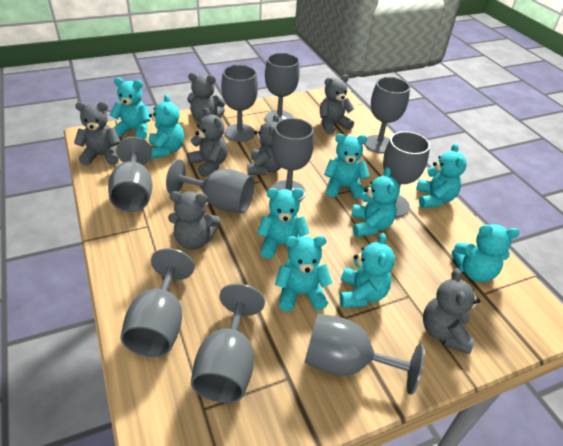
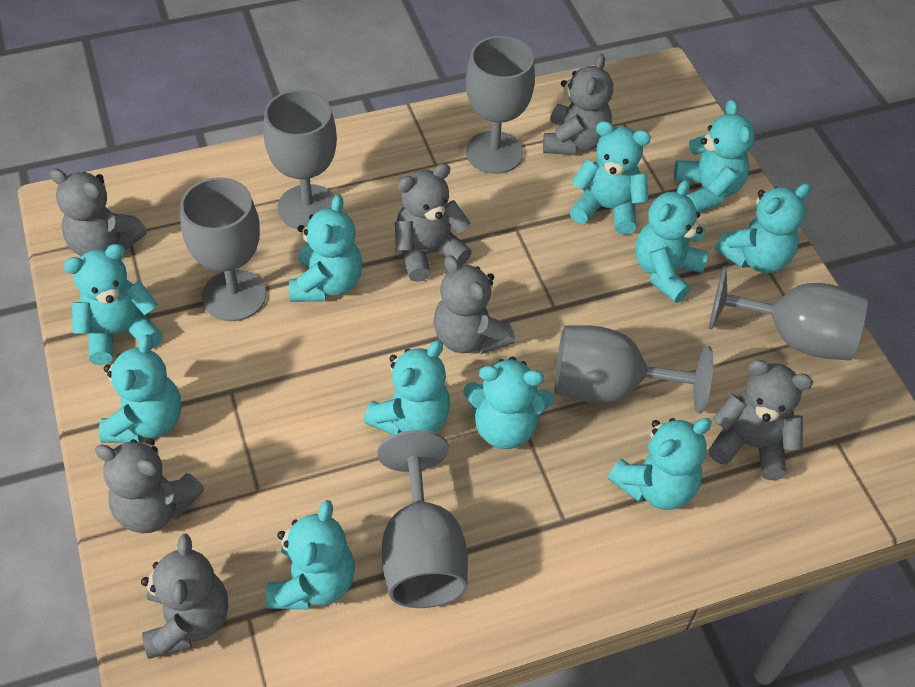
grey goblet: [108,137,152,212] [120,248,195,357] [166,159,254,213] [191,283,265,403] [221,65,258,142] [265,53,300,122] [271,118,314,201] [304,314,424,395] [364,77,410,153] [383,131,430,217] = 10 -> [180,177,266,321] [264,90,337,229] [377,430,468,608] [466,36,535,174] [554,325,713,414] [709,266,867,361] = 6
turquoise teddy bear: [110,78,150,140] [149,94,184,159] [257,188,310,259] [275,236,333,311] [324,134,370,199] [340,233,395,308] [351,167,400,237] [416,143,467,208] [452,224,520,282] = 9 -> [63,244,163,365] [99,334,181,443] [266,500,355,609] [289,195,363,302] [364,340,450,435] [463,356,554,449] [570,121,651,235] [608,418,712,510] [635,180,709,303] [674,99,755,212] [715,183,811,273] = 11

